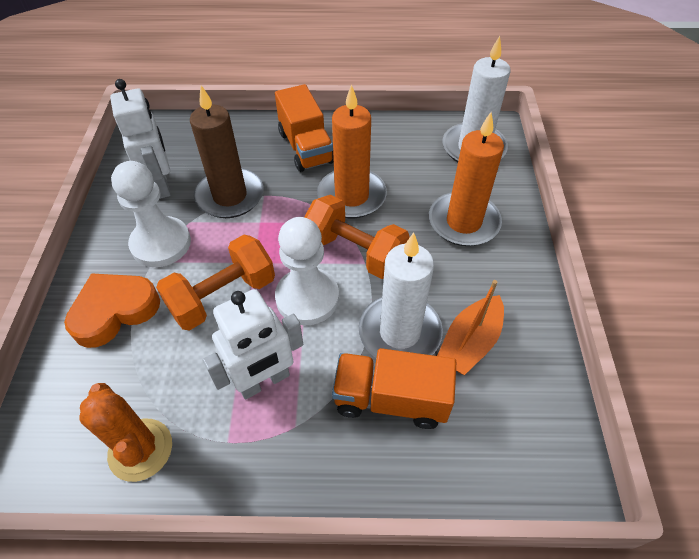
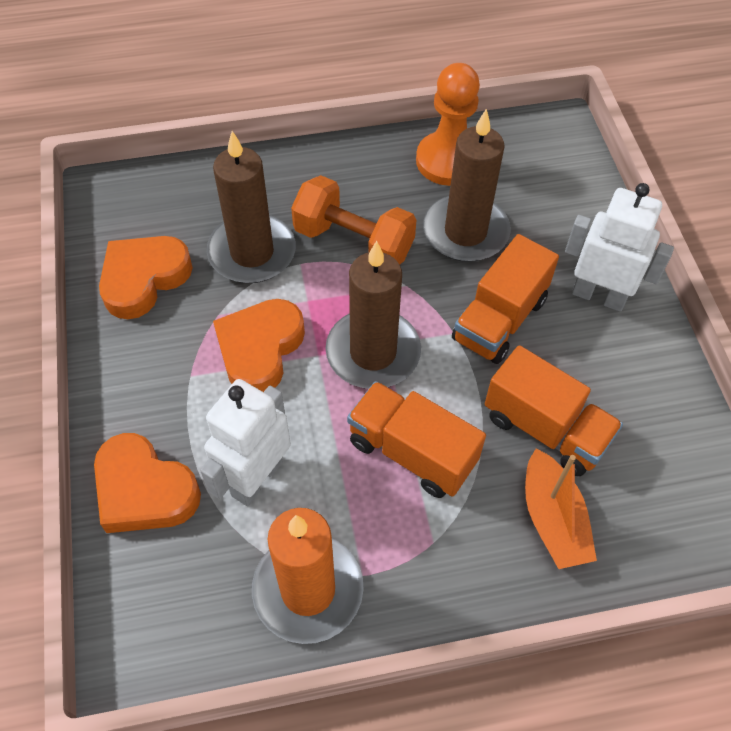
brown candle: [190,85,264,218] = 1 -> [207,131,296,283] [325,241,421,389] [423,109,510,262] = 3
orange cactus: [79,383,172,482] = 1 -> none = 0
orange candle: [317,84,387,218] [429,112,504,246] = 2 -> [252,508,364,644] = 1
orange dumbbell: [156,235,275,331] [305,195,410,279] = 2 -> [291,175,417,265] = 1
orange heart: [64,273,160,348] = 1 -> [94,433,201,533] [99,236,193,319] [213,299,305,392] = 3
orange pawn: none = 0 -> [416,63,480,186] = 1
orange truck: [275,84,334,172] [332,348,457,429] = 2 -> [347,381,486,498] [452,234,559,364] [485,345,623,476] = 3
white candle: [359,232,443,358] [442,36,510,162] = 2 -> none = 0
white pawn: [111,161,191,267] [275,217,339,325] = 2 -> none = 0

